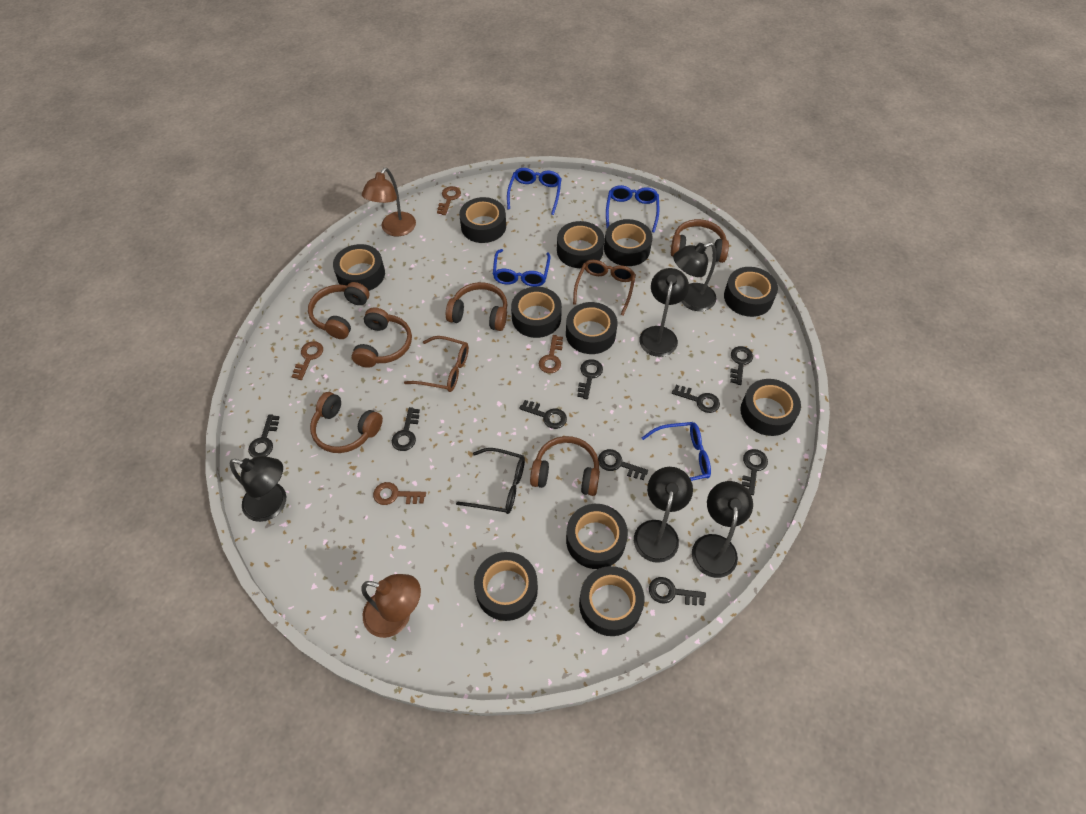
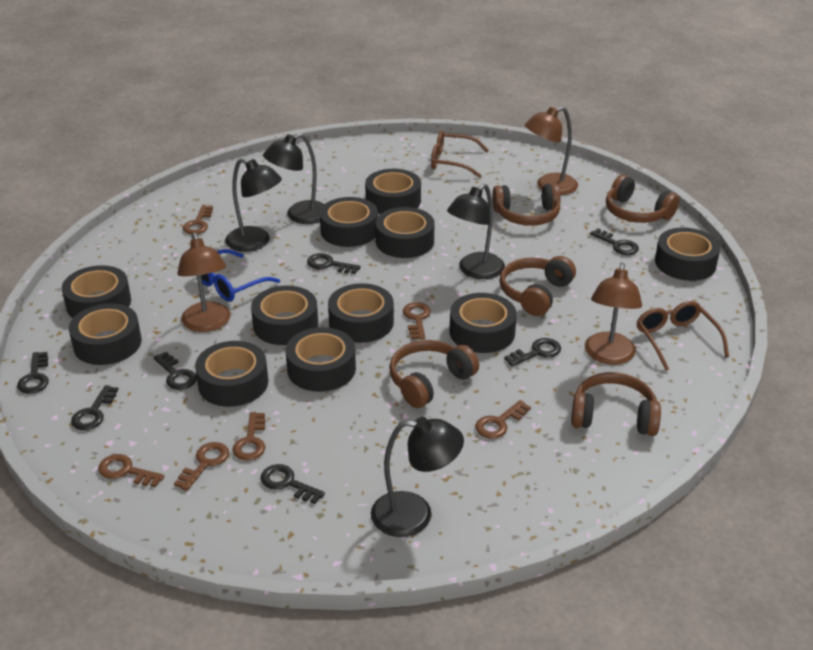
black glasses: [456,448,525,514] = 1 -> none = 0
black key: [248,414,279,458] [392,407,420,451] [519,400,567,429] [577,359,603,399] [598,449,648,480] [649,577,706,605] [672,385,720,413] [730,346,753,385] [742,449,768,495] = 9 -> [17,352,49,394] [71,385,118,430] [153,352,197,390] [261,464,325,504] [307,253,361,274] [504,338,561,366] [590,229,639,255] = 7
black lamp: [230,456,286,522] [634,467,693,563] [639,268,689,357] [673,242,716,311] [692,481,753,578] = 5 -> [225,158,282,252] [263,133,324,224] [371,417,464,537] [447,184,505,279] = 4
blue glasses: [493,249,551,287] [507,168,562,215] [606,185,659,233] [642,422,711,481] = 4 -> [196,249,280,302] = 1
brown headphones: [308,282,370,339] [310,392,383,453] [352,308,412,368] [446,282,508,331] [530,436,600,496] [671,219,729,263] = 6 -> [389,340,479,408] [492,183,561,226] [500,256,576,316] [571,372,661,436] [606,175,679,223] = 5
brown key: [292,341,323,380] [373,482,426,505] [437,186,461,215] [539,335,563,373] = 4 -> [98,454,164,487] [174,442,229,491] [183,205,213,234] [232,412,265,461] [403,302,431,340] [475,400,531,439] = 6
brown lamp: [361,574,421,638] [362,168,416,236] = 2 -> [177,233,231,332] [525,107,578,195] [585,263,642,365] = 3

